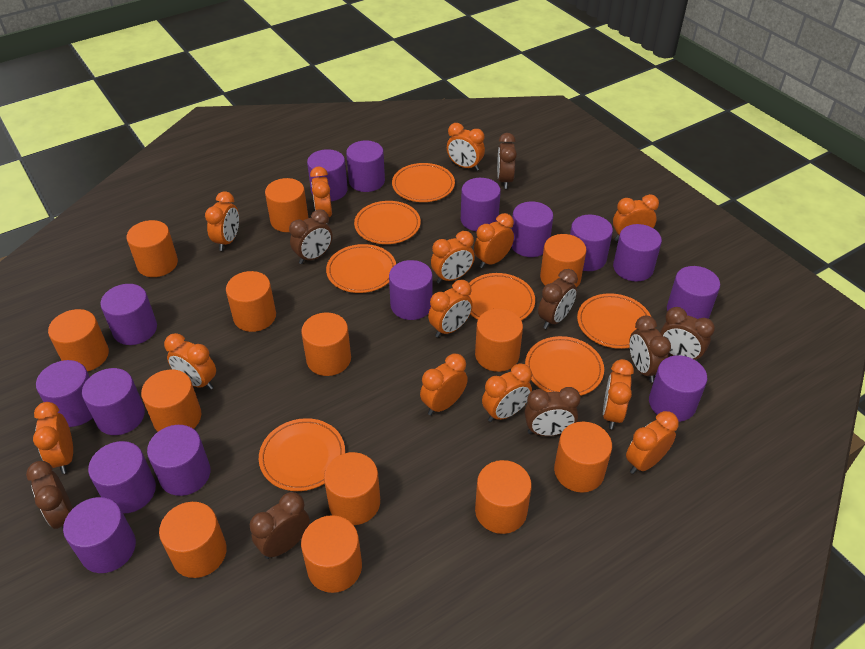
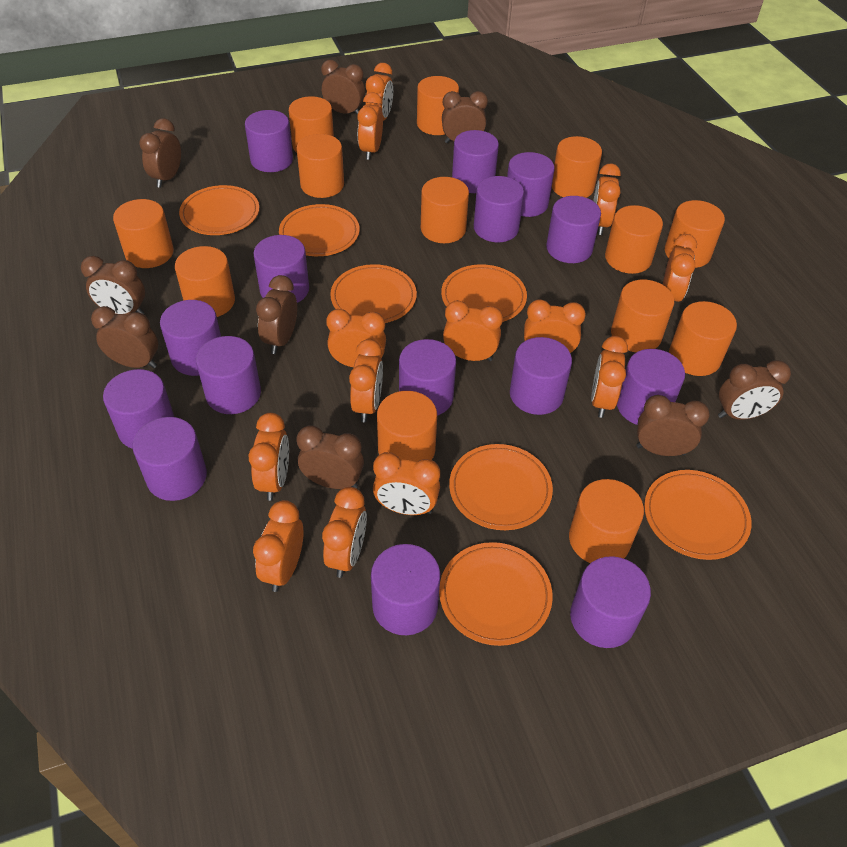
brown clock: [26,461,73,529] [250,492,310,559] [289,209,333,264] [497,133,517,189] [525,387,581,436] [538,269,578,329] [629,316,671,382] [660,307,715,362] = 8 -> [81,256,145,315] [91,306,158,368] [139,118,181,188] [256,275,297,354] [296,425,364,489] [321,60,365,116] [442,91,488,143] [636,395,710,456] [718,360,791,420] = 9

